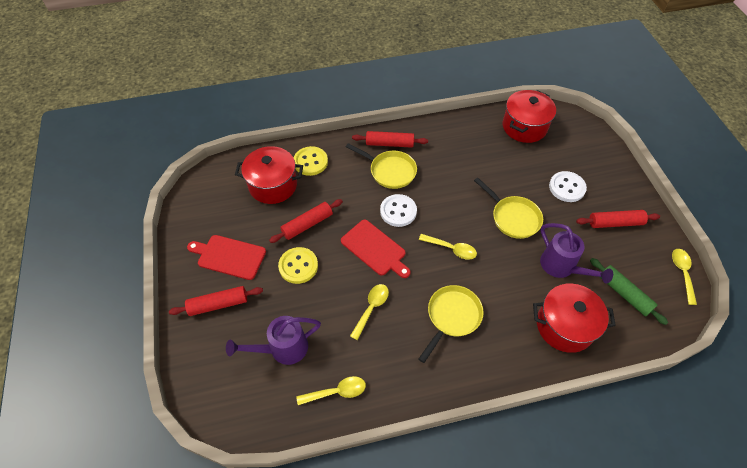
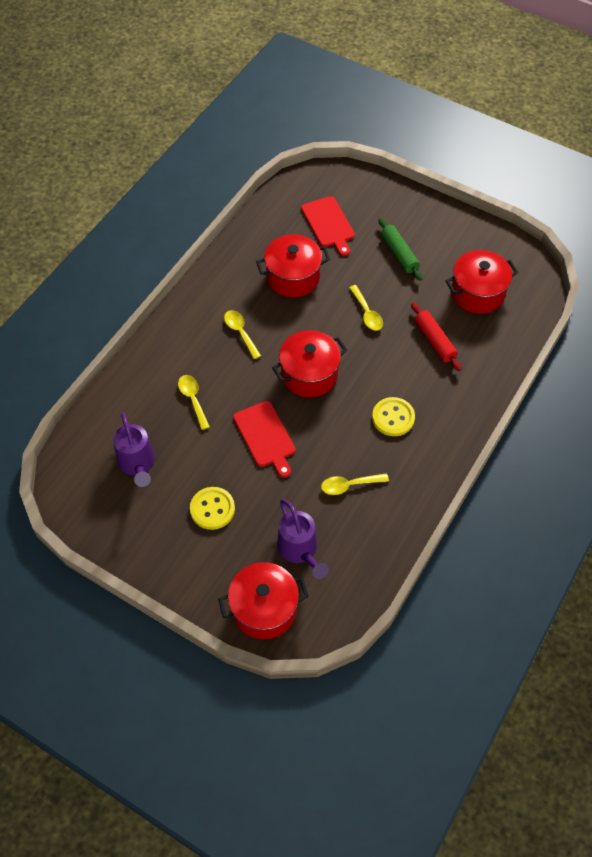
red pot: [235,146,303,204] [503,90,556,143] [533,283,616,353] = 3 -> [218,562,309,639] [256,234,330,298] [272,330,347,397] [445,250,518,314] = 4
red rolling pin: [169,286,263,316] [269,199,343,243] [352,131,428,148] [576,210,660,228] = 4 -> [411,302,462,371] = 1
white button: [380,194,417,227] [549,171,587,202] = 2 -> none = 0
yellow pan: [346,143,417,189] [419,285,484,363] [474,178,543,239] = 3 -> none = 0

